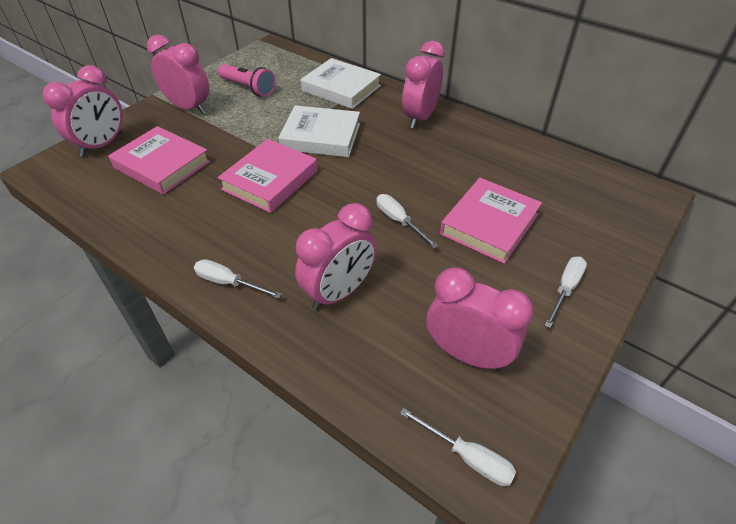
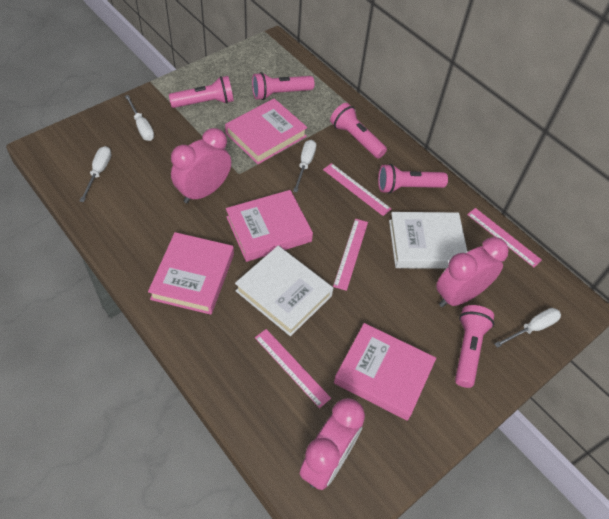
pink book: [108,126,210,195] [218,139,317,213] [440,178,542,264] = 3 -> [148,232,234,315] [225,98,307,164] [226,190,313,262] [334,323,436,421] = 4
pink clock: [42,65,123,157] [147,35,209,114] [295,203,377,310] [402,41,445,129] [426,267,534,371] = 5 -> [171,128,231,203] [300,398,365,490] [436,237,509,307] = 3
pink flashlight: [218,64,276,97] = 1 -> [169,76,234,108] [252,72,315,100] [330,103,387,159] [378,164,448,194] [455,305,494,388] = 5
pink ruler: none = 0 -> [255,329,331,408] [323,163,391,216] [333,219,368,291] [467,208,542,267] = 4

